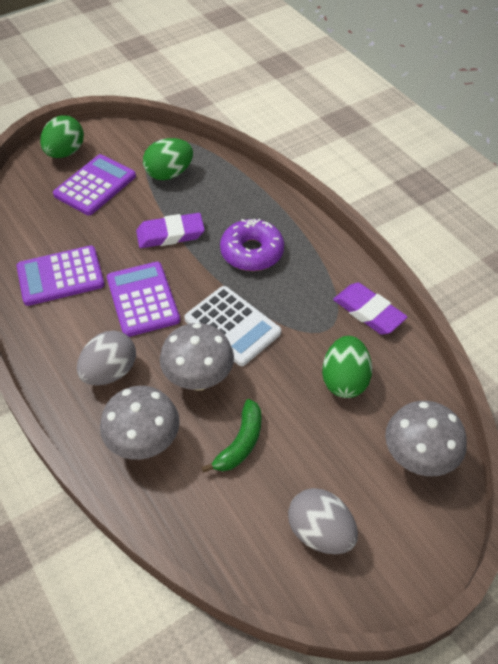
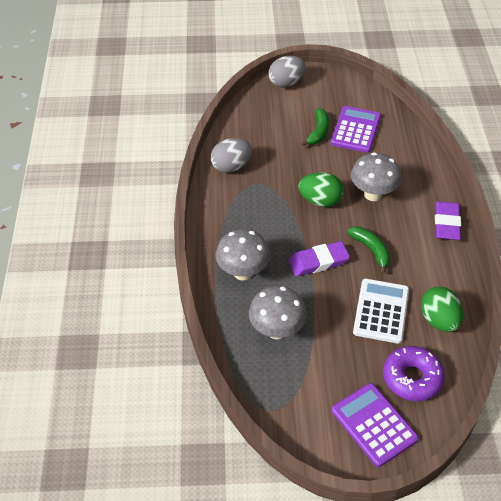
green banana: [201,399,262,473] = 1 -> [301,108,329,146] [347,227,390,274] = 2
green egg: [40,115,84,158] [143,138,193,180] [322,336,372,398] = 3 -> [299,172,344,207] [421,287,463,332] = 2
purple calculator: [17,246,105,306] [53,154,136,215] [107,262,180,337] = 3 -> [331,106,381,153] [332,383,419,467] = 2

